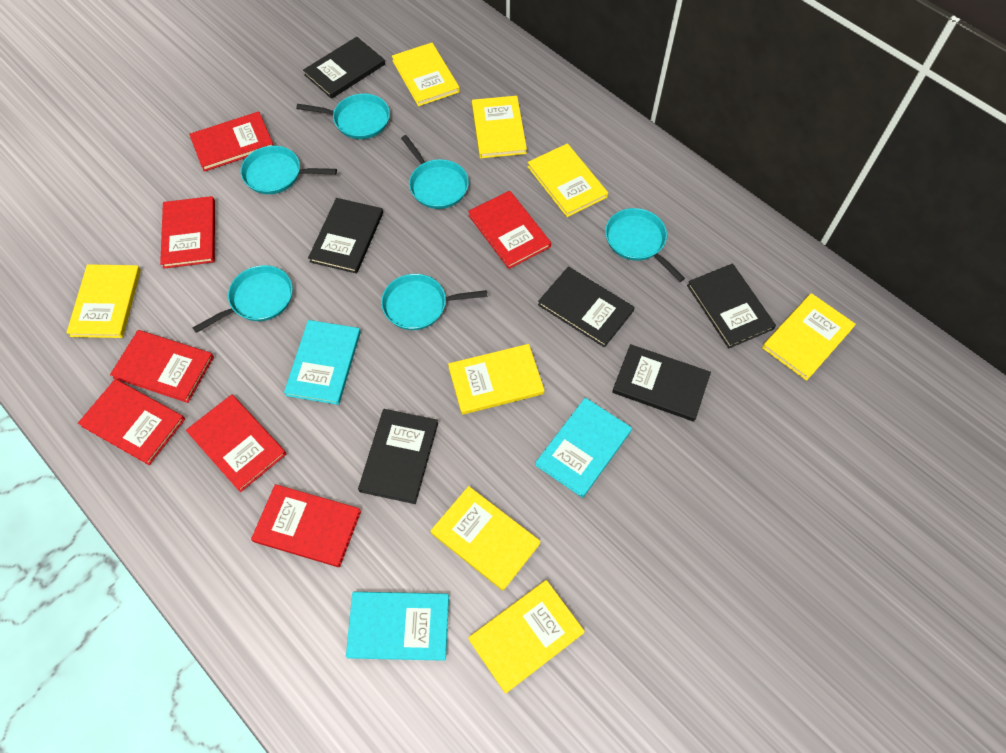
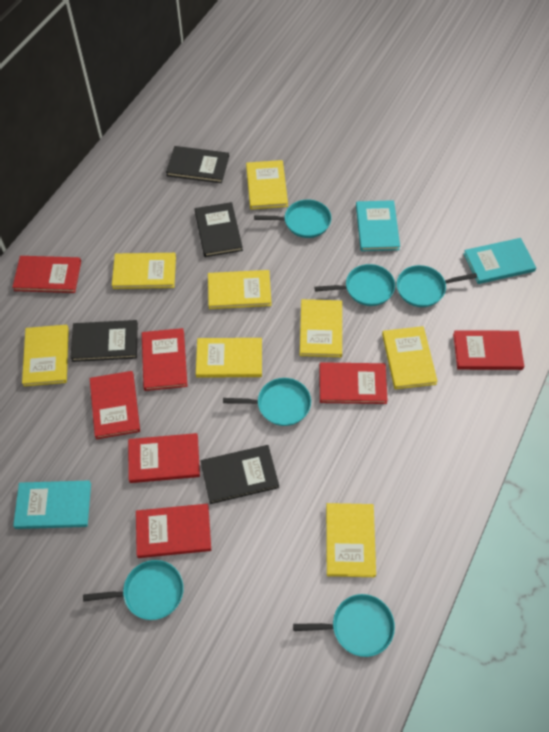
black book: [303,37,385,99] [308,198,383,274] [358,409,438,504] [538,267,635,348] [612,344,711,421] [687,264,776,348] = 6 -> [70,320,138,362] [166,146,229,183] [195,202,243,257] [200,445,279,504] = 4

